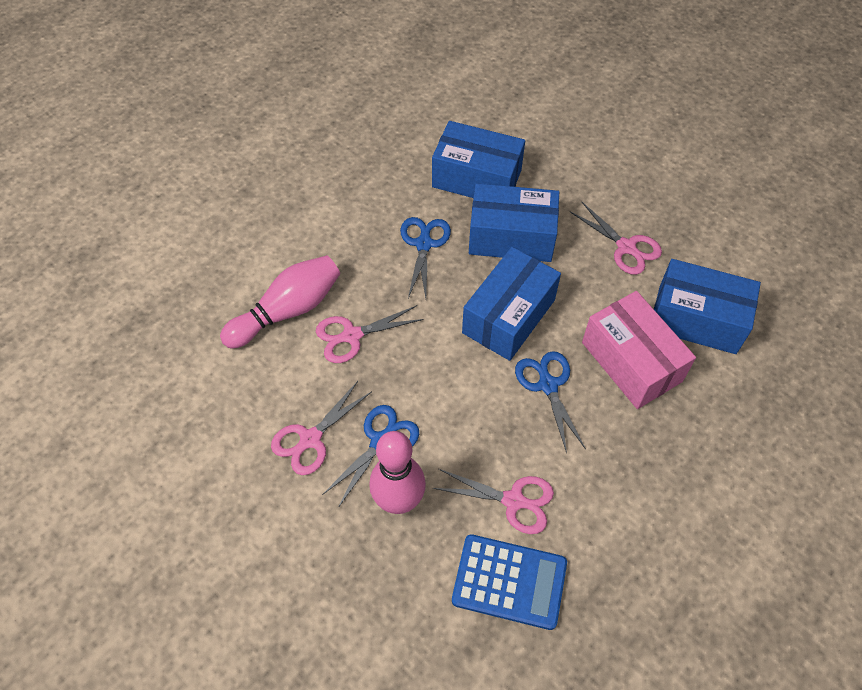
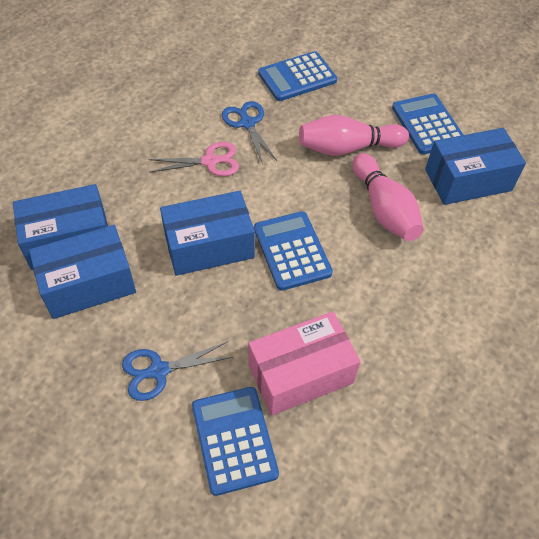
blue calculator: [452,534,567,630] = 1 -> [192,387,279,496] [254,211,333,291] [258,51,337,101] [392,94,463,155] = 4
blue scissors: [322,405,419,508] [400,217,451,298] [515,351,586,453] = 3 -> [122,341,233,401] [222,101,277,165] = 2
pink scissors: [271,381,371,475] [316,305,424,363] [433,469,554,534] [570,202,662,275] = 4 -> [148,142,239,176] = 1

